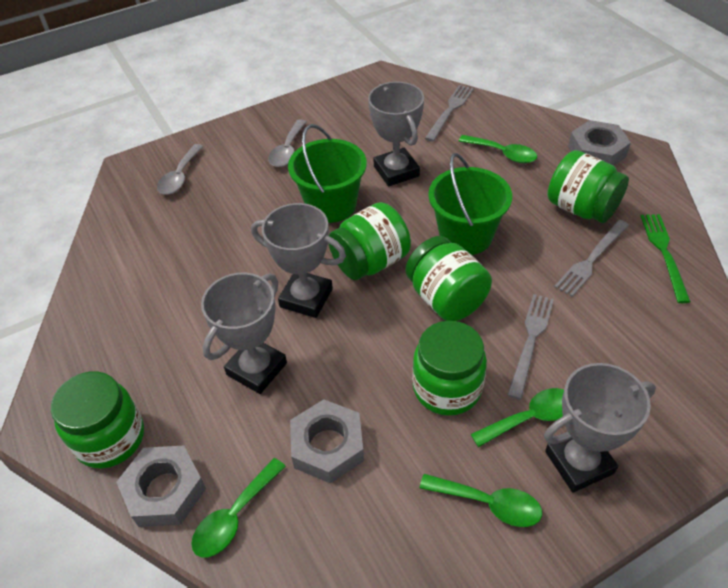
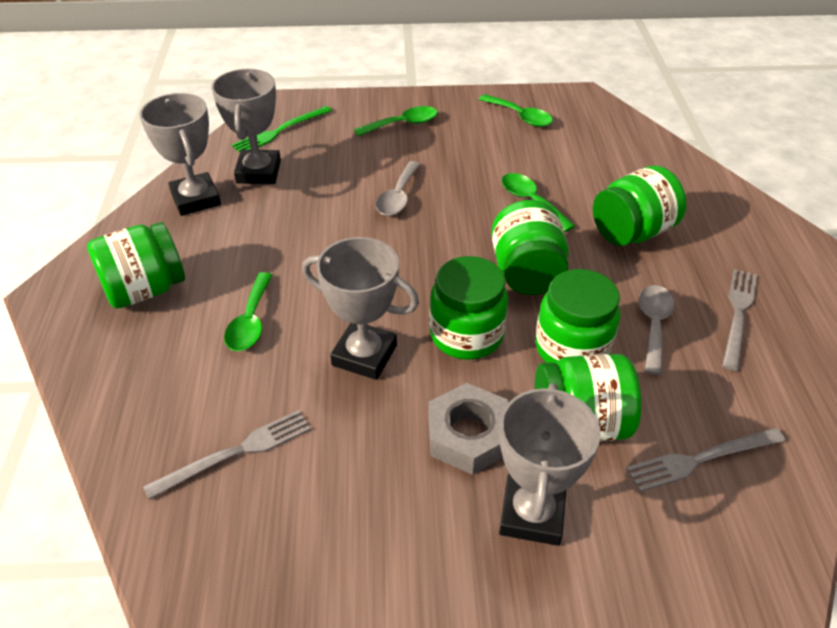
green bucket: [288,124,367,223] [428,153,512,255] = 2 -> none = 0
green jar: [51,371,144,468] [328,202,411,280] [406,236,492,321] [412,321,487,416] [548,150,629,223] = 5 -> [87,222,185,309] [429,256,508,360] [491,200,569,295] [535,354,641,441] [536,269,620,363] [593,165,686,246] = 6
grey nut: [116,445,206,527] [290,399,364,484] [568,120,631,166] = 3 -> [429,383,508,475] = 1

